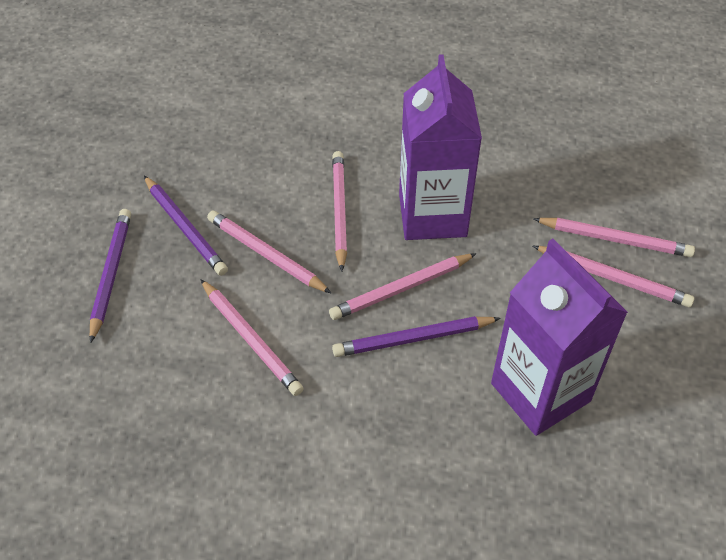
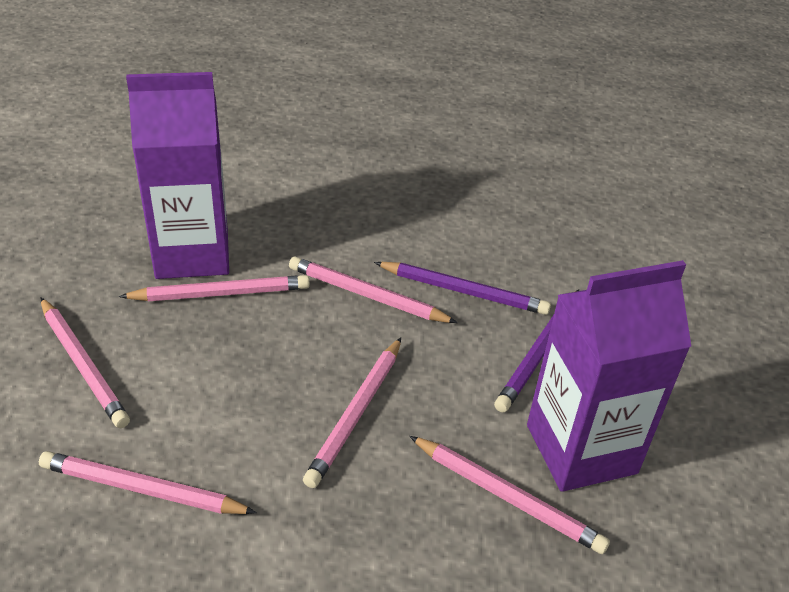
purple pencil: [90,209,131,343] [144,176,228,276] [332,316,501,357] = 3 -> [374,262,551,315] [494,289,579,412] = 2

